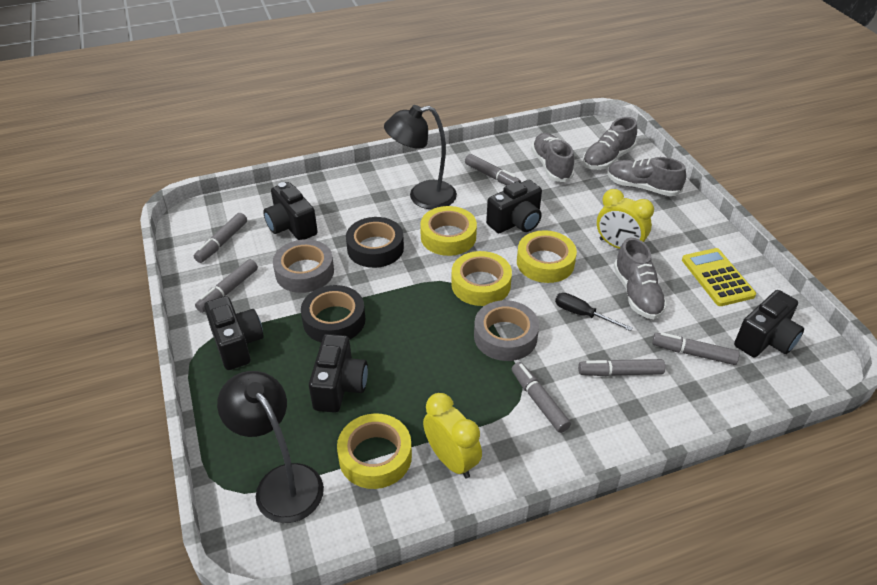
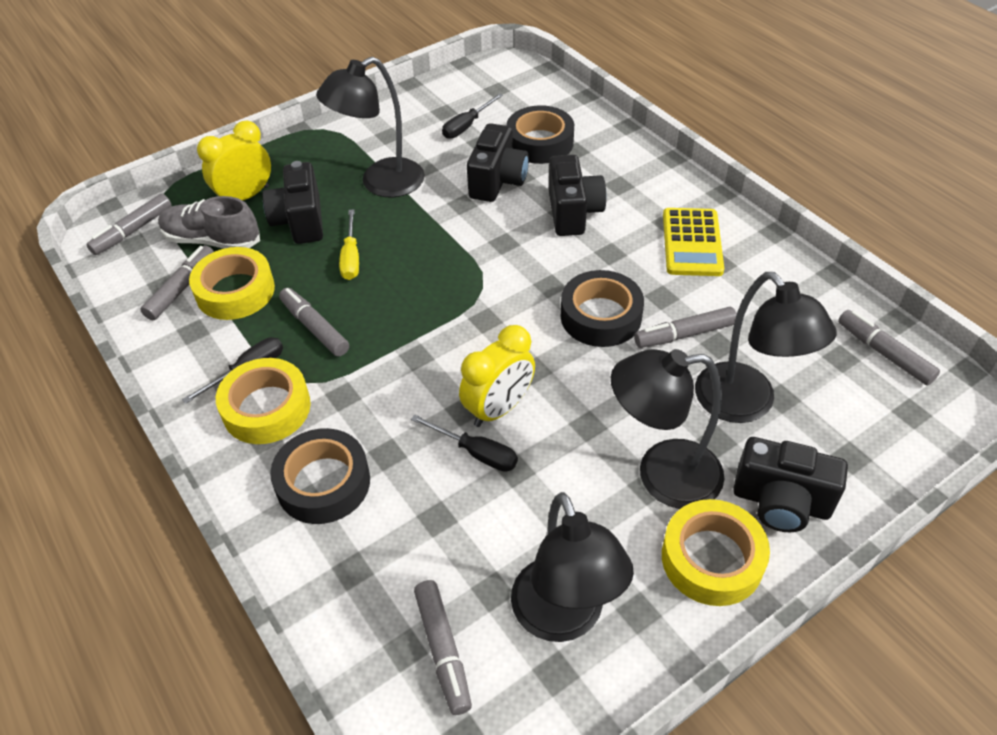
black camera: [204,296,264,370] [263,182,318,240] [309,334,368,413] [486,180,542,233] [734,290,804,358] = 5 -> [263,161,323,244] [467,123,529,202] [549,155,606,236] [733,437,848,532] = 4
black lamp: [217,371,324,523] [384,105,457,210] = 2 -> [316,57,425,197] [511,492,634,642] [611,349,724,509] [695,272,836,423] = 4
black screwdriver: [555,293,633,331] = 1 -> [182,337,283,404] [411,414,518,472] [442,93,503,139] = 3
black tape: [301,285,365,342] [346,217,404,268] = 2 -> [270,428,370,524] [506,105,574,164] [561,270,644,347] = 3
grey shoe: [531,133,574,182] [583,117,637,170] [607,157,686,196] [614,238,667,319] = 4 -> [158,196,260,249] = 1
grey tape: [273,239,334,293] [474,300,539,361] = 2 -> none = 0
yellow screwdriver: none = 0 -> [339,209,359,280] = 1
yellow tape: [337,414,412,489] [420,206,477,256] [451,251,512,306] [517,230,577,283] = 4 -> [189,247,275,320] [216,358,311,444] [662,499,770,606] = 3

